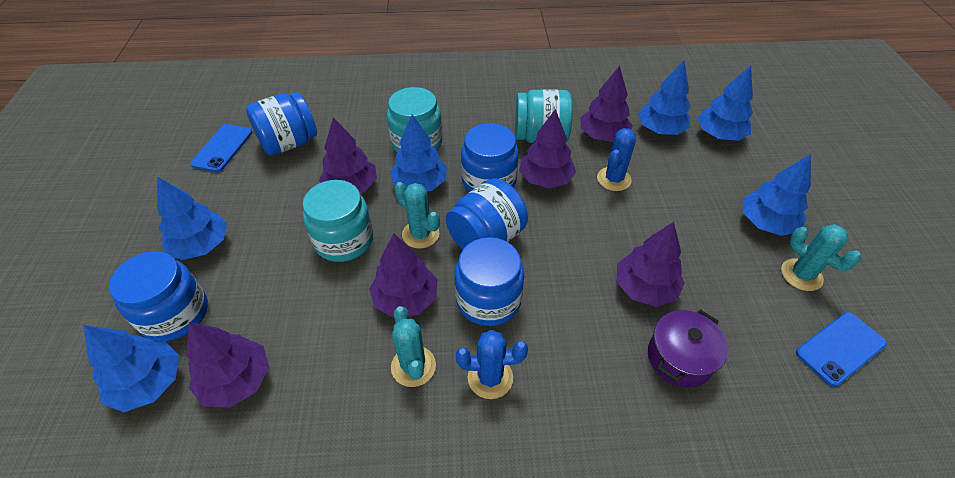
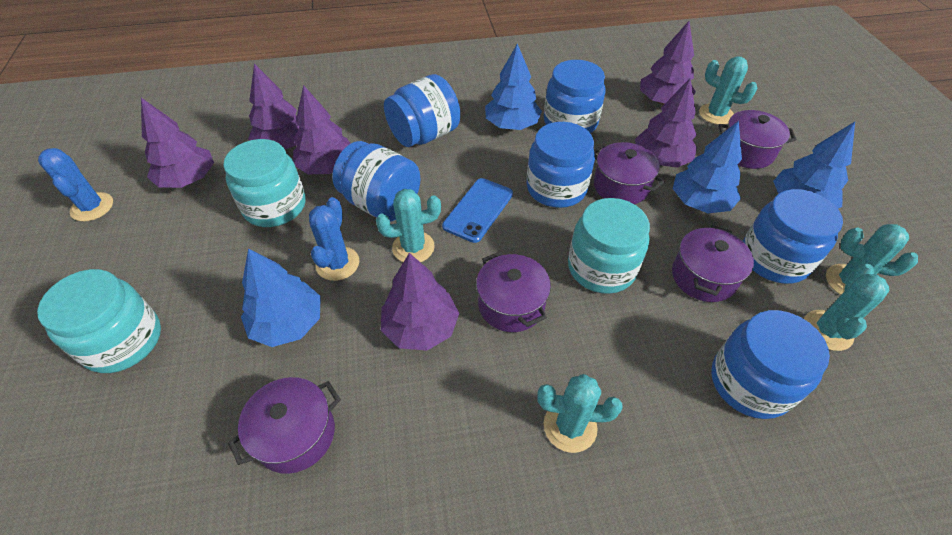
blue jar: [109,251,208,341] [246,92,317,156] [446,178,528,250] [455,237,524,326] [461,123,519,192] = 5 -> [332,141,420,222] [384,74,461,147] [526,122,595,208] [544,60,606,133] [711,310,830,419] [743,189,843,284] = 6
blue phone: [190,124,253,172] [796,312,887,387] = 2 -> [442,178,513,243] = 1
blue tree: [83,325,179,412] [157,177,227,260] [390,114,447,191] [638,61,691,135] [697,65,753,141] [743,154,811,236] = 6 -> [241,248,321,347] [485,43,542,130] [673,121,742,213] [773,122,855,208] = 4
purple pot: [648,309,728,388] = 1 -> [228,377,341,474] [476,251,551,332] [594,142,665,204] [672,225,754,302] [718,110,796,169] = 5
turquoise cactus: [391,306,436,387] [394,182,440,249] [781,224,861,291] = 3 -> [376,189,441,262] [537,374,623,453] [699,56,757,125] [804,264,890,351] [826,224,918,295] = 5

